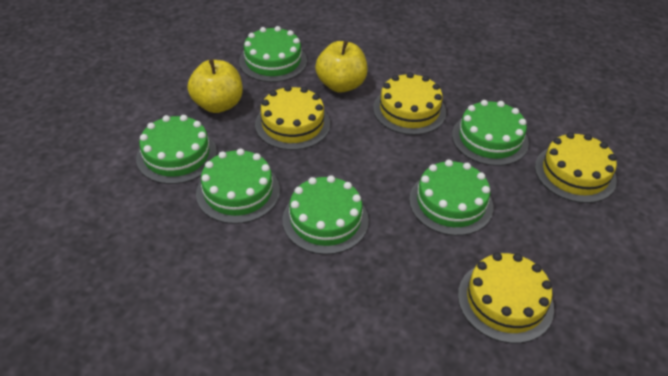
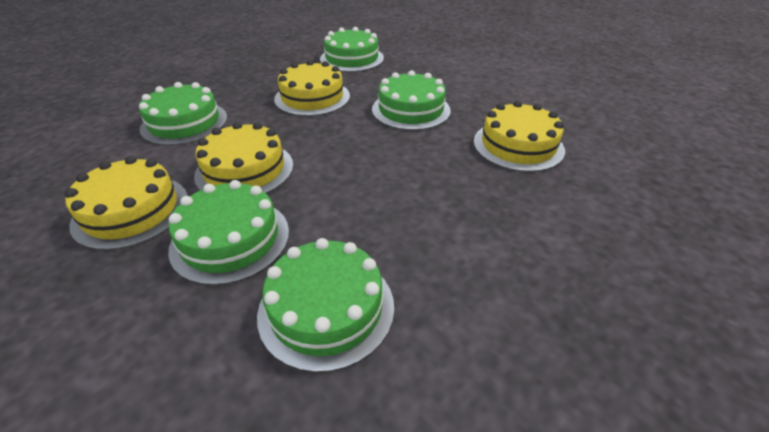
green cake: [136,115,217,184] [196,148,280,224] [239,26,307,82] [282,175,369,255] [409,160,493,236] [452,100,529,166] = 6 -> [139,82,227,146] [168,180,289,285] [257,238,394,373] [320,27,384,72] [372,70,451,130] = 5
yellow apple: [188,59,243,113] [315,41,367,93] = 2 -> none = 0

